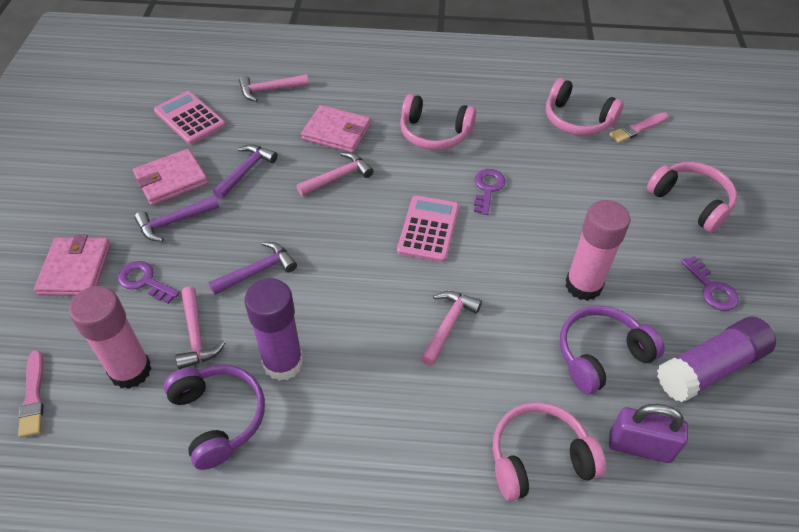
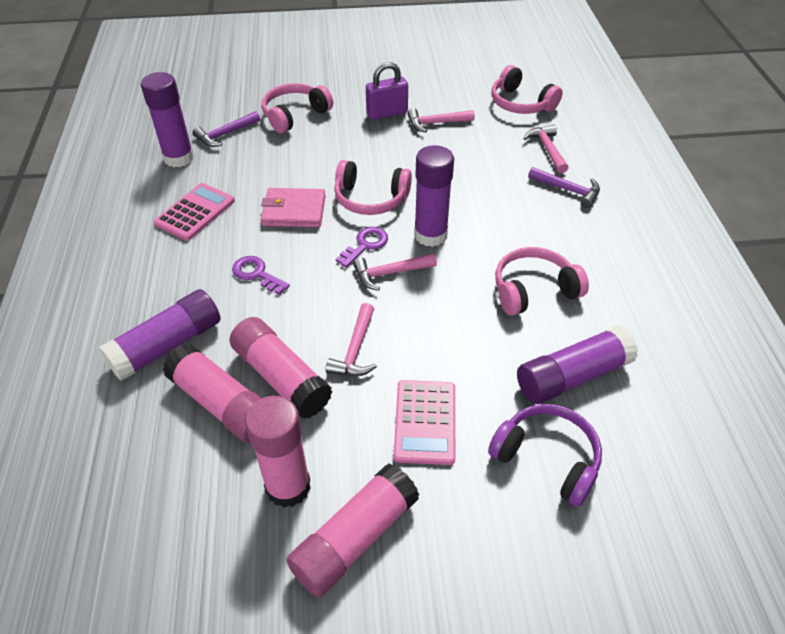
pink brush: [18,350,44,438] [609,113,669,143] = 2 -> none = 0
pink glue stick: [69,286,152,389] [565,200,630,301] = 2 -> [163,344,261,443] [230,317,332,419] [245,396,311,508] [286,464,419,597] = 4
pink wallet: [34,234,111,296] [133,149,208,206] [301,105,371,153] = 3 -> [261,188,326,228] = 1
purple glue stick: [244,278,303,381] [657,317,776,402] = 2 -> [99,289,221,381] [141,72,194,167] [414,145,454,247] [517,325,638,404] = 4
purple hammer: [134,196,219,242] [209,242,297,295] [213,144,278,199] = 3 -> [193,111,260,147] [528,167,600,208] = 2
purple headphones: [163,365,265,470] [560,306,665,394] = 2 -> [488,404,602,507] = 1
purple key: [118,261,180,304] [474,169,506,215] [681,256,739,311] = 3 -> [232,256,290,295] [336,227,388,268] = 2

